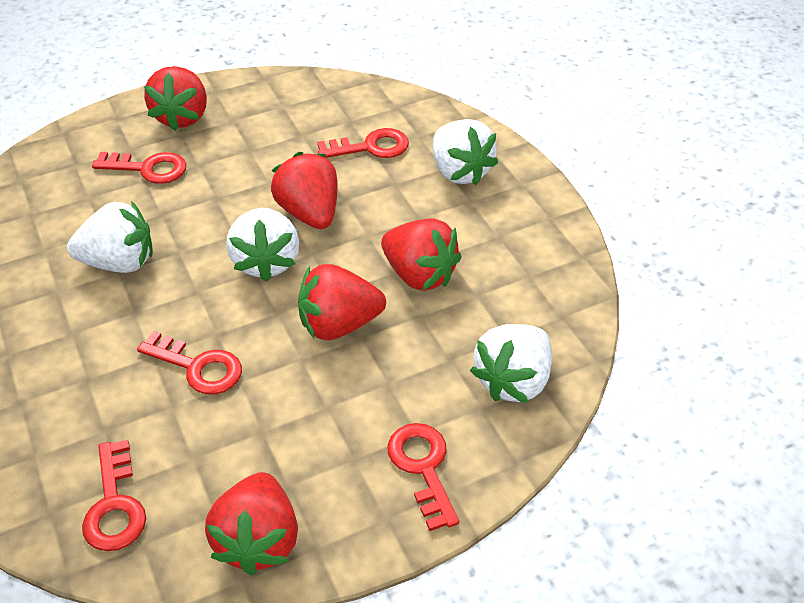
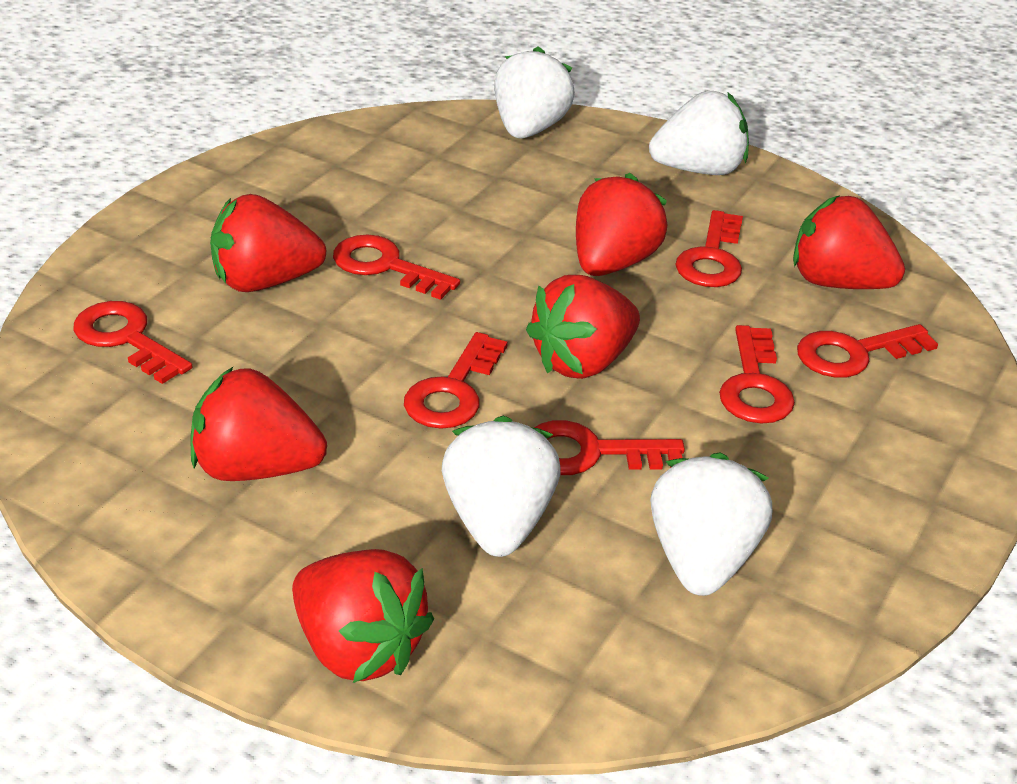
red key: [82,440,146,551] [92,152,186,184] [137,331,242,395] [317,128,409,158] [388,423,459,531] = 5 -> [73,301,193,384] [333,235,460,300] [404,332,508,429] [534,420,685,475] [675,210,743,287] [719,325,795,424] [797,324,938,378] = 7
red strawberry: [144,66,207,131] [205,472,298,575] [271,152,338,229] [298,264,386,340] [381,218,461,291] = 5 -> [190,367,327,481] [210,194,326,292] [292,549,434,683] [526,275,640,379] [576,173,668,276] [793,195,905,289] = 6

